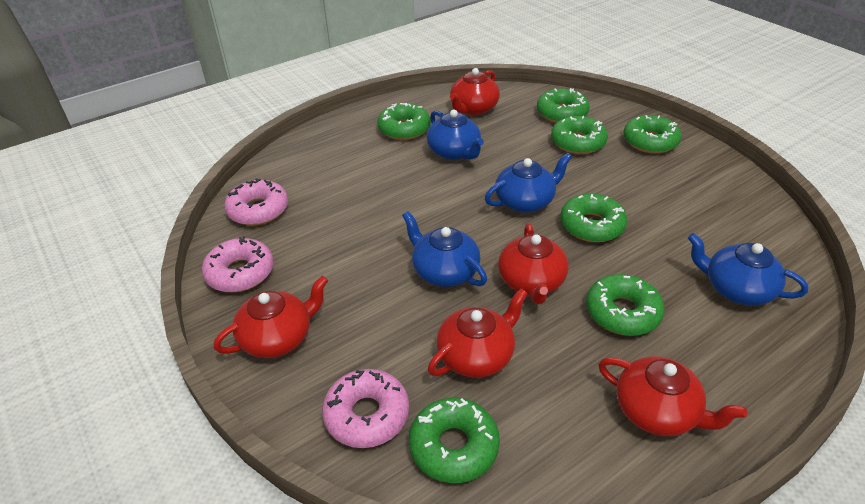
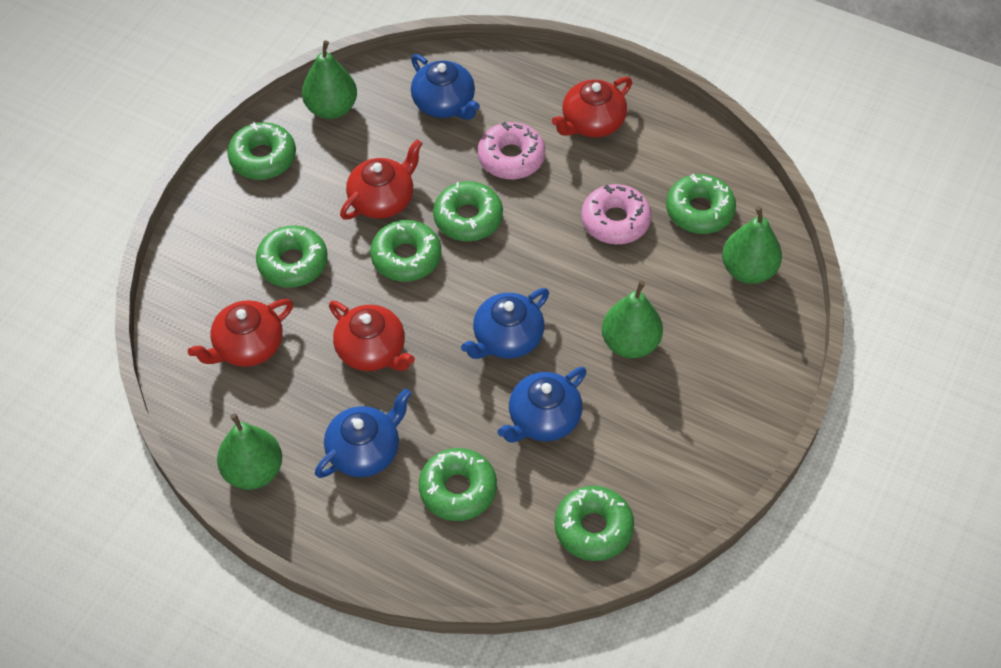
green pear: none = 0 -> [217,413,282,490] [302,40,357,119] [602,281,663,358] [722,206,782,284] = 4
pink donut: [202,236,274,292] [224,178,288,226] [322,369,409,448] = 3 -> [478,121,545,179] [581,184,652,244] = 2
red teapot: [213,276,328,358] [428,288,528,378] [450,68,500,115] [498,223,569,304] [598,356,747,436] = 5 -> [188,299,293,367] [329,301,415,371] [340,139,423,220] [552,77,632,138] = 4

